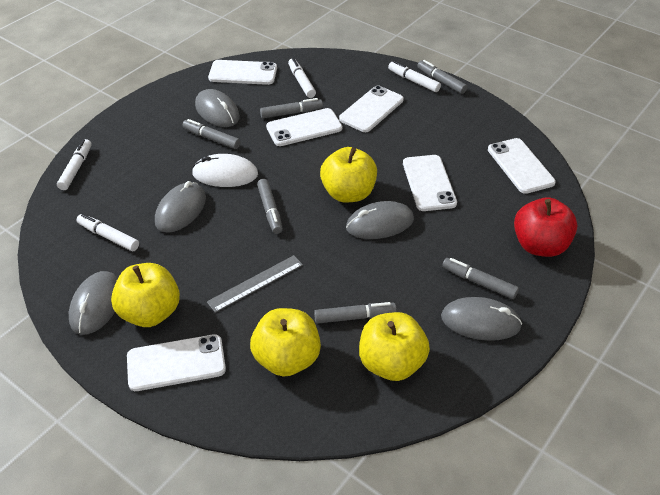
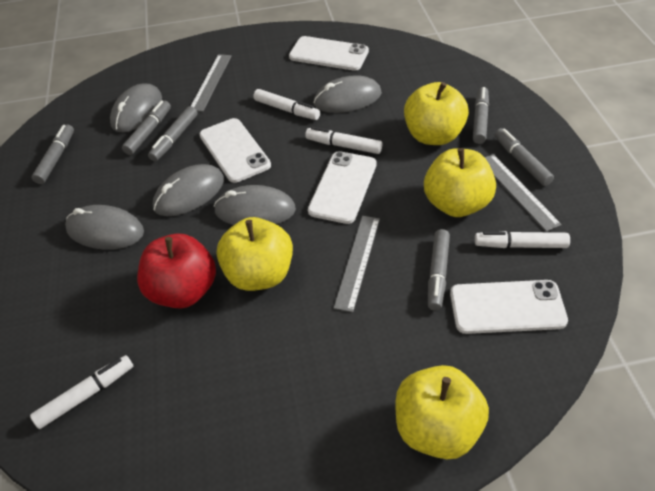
grey ruler: [207,255,303,313] = 1 -> [191,54,232,112] [334,216,380,312] [485,154,562,232] = 3
white mouse: [192,154,258,187] = 1 -> none = 0
white phone: [127,334,226,391] [208,60,277,85] [266,108,342,146] [339,86,404,132] [403,155,457,211] [488,138,556,194] = 6 -> [200,118,271,183] [289,36,369,71] [308,151,377,224] [450,280,568,334] = 4

